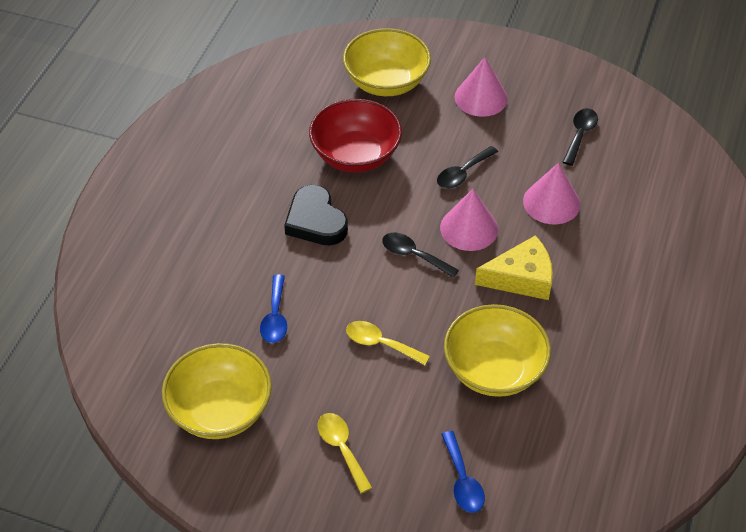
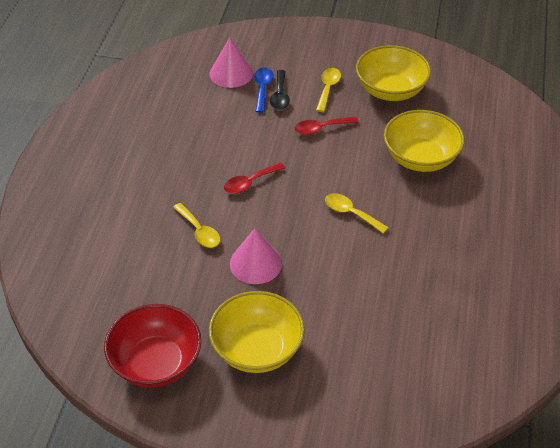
black heart: [284,185,348,245] = 1 -> none = 0
black spoon: [382,232,459,278] [437,146,498,189] [563,108,598,166] = 3 -> [270,70,290,110] = 1
blue spoon: [260,274,287,343] [441,431,485,513] = 2 -> [254,67,274,113] = 1
pink cone: [440,189,498,251] [455,57,508,117] [523,163,580,224] = 3 -> [209,37,253,88] [230,228,282,284] = 2
red spoon: none = 0 -> [224,163,286,194] [295,117,359,135] = 2
yellow cheese: [475,235,553,300] = 1 -> none = 0
yellow spoon: [317,413,372,493] [346,321,430,365] = 2 -> [173,203,220,248] [316,68,341,112] [325,193,389,234] = 3

